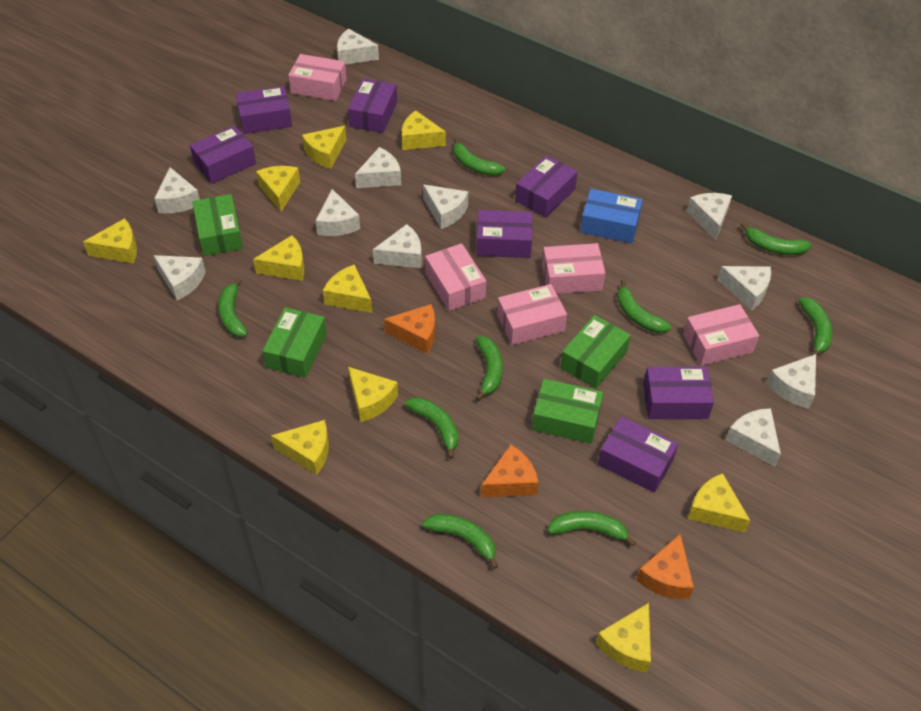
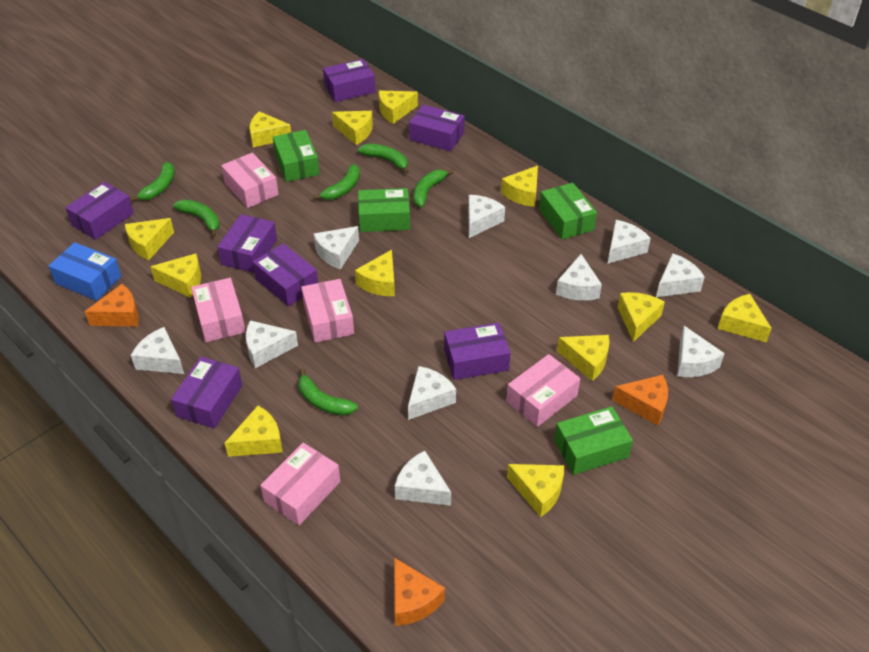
green banana: [218,278,248,337] [405,397,459,459] [422,514,498,569] [454,138,505,176] [475,336,503,401] [547,511,636,546] [617,280,671,333] [741,222,812,255] [799,298,832,357] = 9 -> [130,162,175,202] [173,199,220,237] [298,368,358,416] [313,164,360,200] [358,144,409,174] [413,169,454,208] = 6
white cheese: [153,255,206,301] [154,167,200,213] [316,189,360,236] [337,29,379,65] [355,147,401,188] [373,224,422,268] [423,184,468,229] [687,193,732,240] [718,266,771,311] [725,408,781,467] [766,354,816,409] = 11 -> [131,327,184,374] [246,320,298,368] [313,226,359,270] [395,451,451,506] [408,366,456,420] [468,195,505,238] [556,254,602,301] [608,220,651,264] [656,253,705,297] [677,326,724,377] = 10
yellow cheese: [83,218,137,264] [253,235,304,281] [256,166,300,212] [271,420,329,475] [302,126,346,169] [323,264,372,313] [348,367,398,422] [402,110,446,150] [596,603,651,672] [688,473,750,533] = 10 -> [125,218,174,260] [150,254,201,298] [225,406,283,457] [249,111,291,148] [332,111,373,145] [355,250,395,296] [379,90,418,124] [501,166,538,207] [507,464,564,517] [557,335,609,381] [618,292,665,342] [718,294,772,343] = 12

